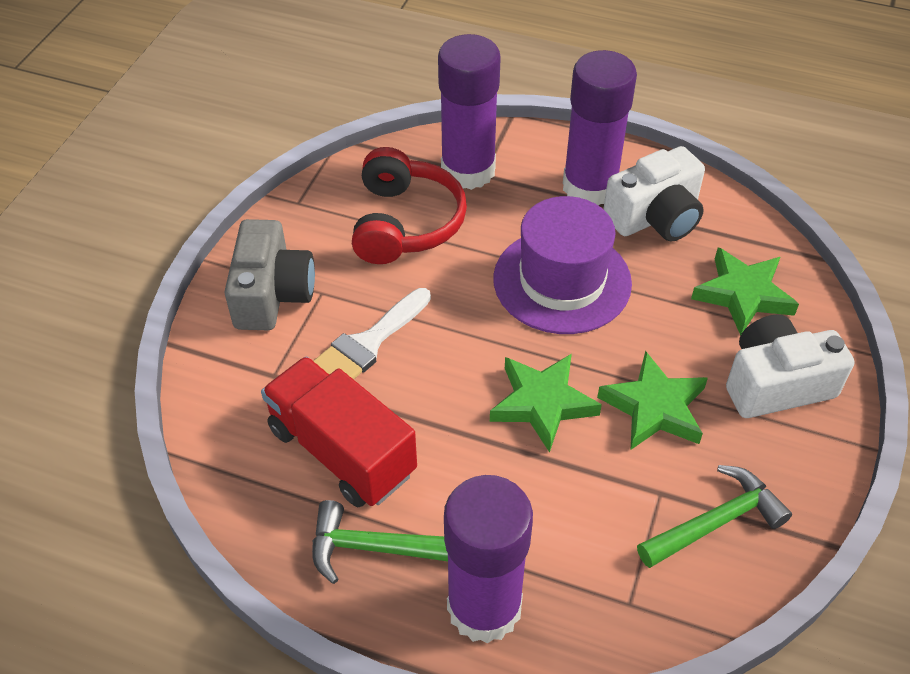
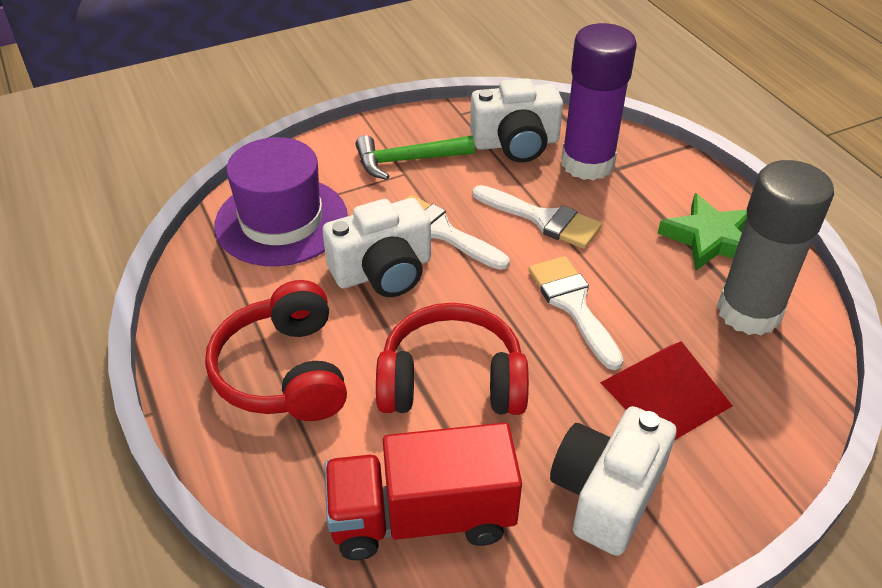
green hammer: [312,500,448,584] [637,465,792,568] = 2 -> [356,135,475,180] = 1
green star: [490,354,602,453] [597,351,708,450] [691,247,799,336] = 3 -> [657,193,747,270] = 1
grey camera: [225,219,315,330] = 1 -> none = 0
grey glue stick: none = 0 -> [717,160,834,336] = 1
purple glue stick: [438,34,501,190] [444,475,533,644] [563,50,637,205] = 3 -> [561,23,637,181] = 1
red headphones: [352,147,467,264] = 1 -> [205,280,347,421] [376,303,529,415] = 2
red pyramid: none = 0 -> [600,341,732,440] = 1
white brush: [313,288,431,380] = 1 -> [404,195,510,270] [473,185,602,249] [528,256,624,370] = 3
white camera: [604,146,705,241] [726,314,854,418] = 2 -> [322,198,431,297] [470,78,563,162] [550,406,677,556] = 3

